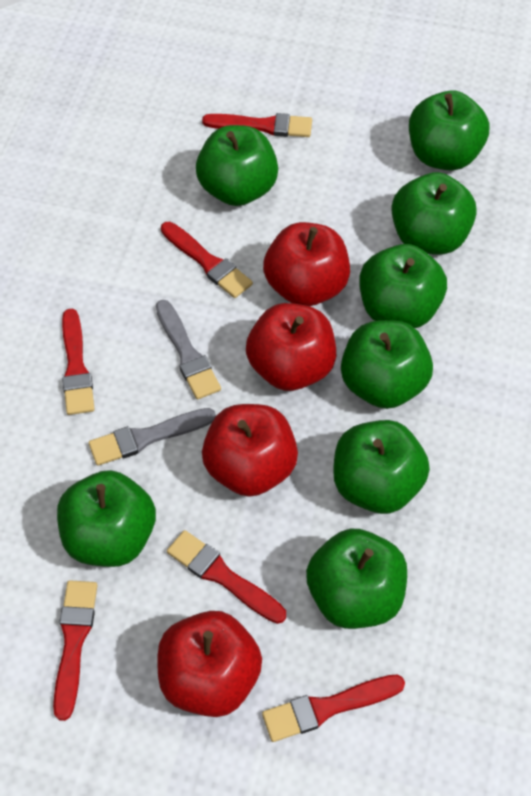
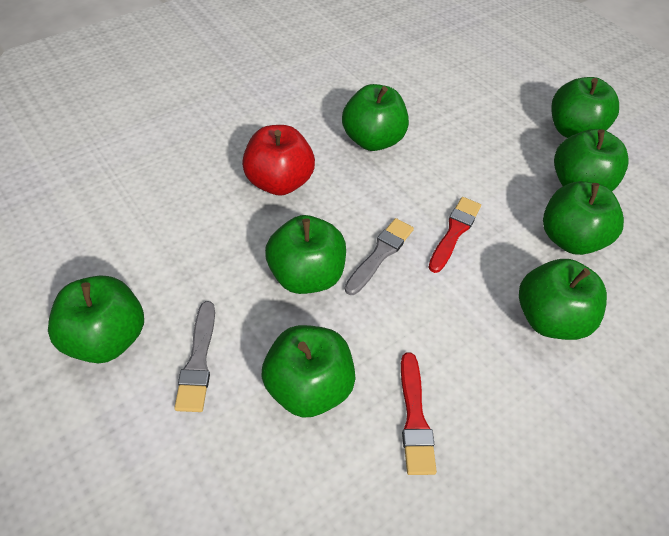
red apple: [157,611,262,717] [202,404,298,497] [246,303,336,391] [263,222,350,306] = 4 -> [242,125,315,196] = 1
red brush: [53,580,97,721] [62,309,95,415] [161,222,253,298] [167,530,286,624] [202,113,312,137] [262,675,405,742] = 6 -> [401,352,437,475] [428,197,481,273] = 2

